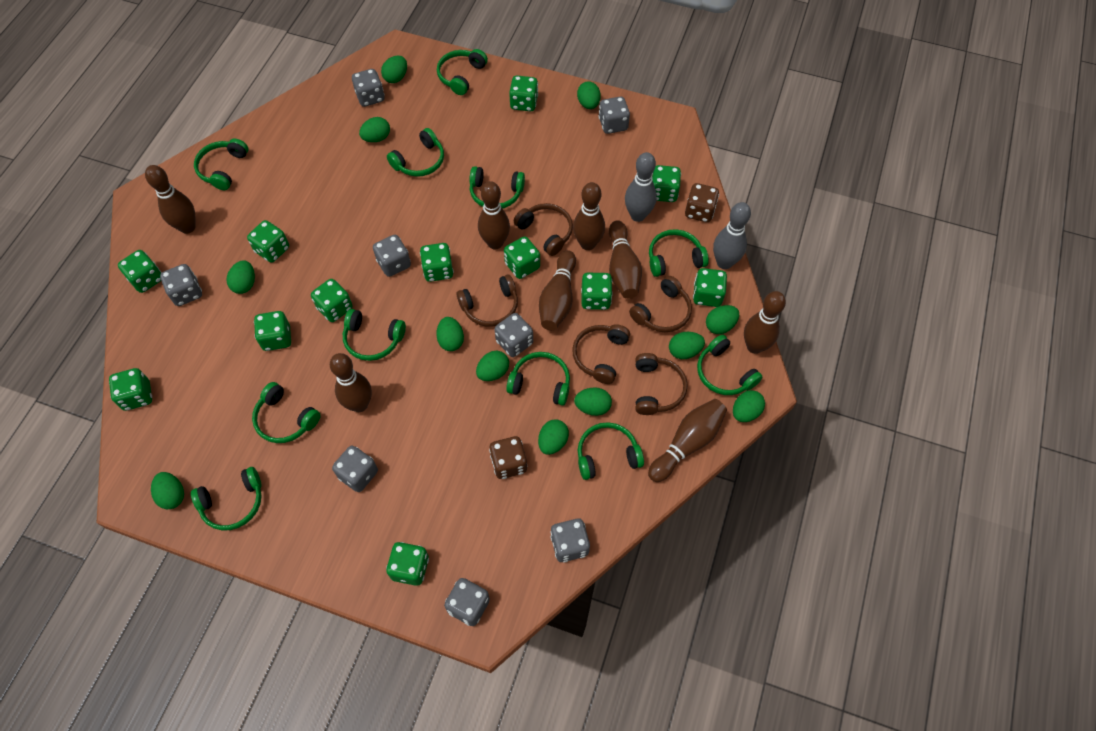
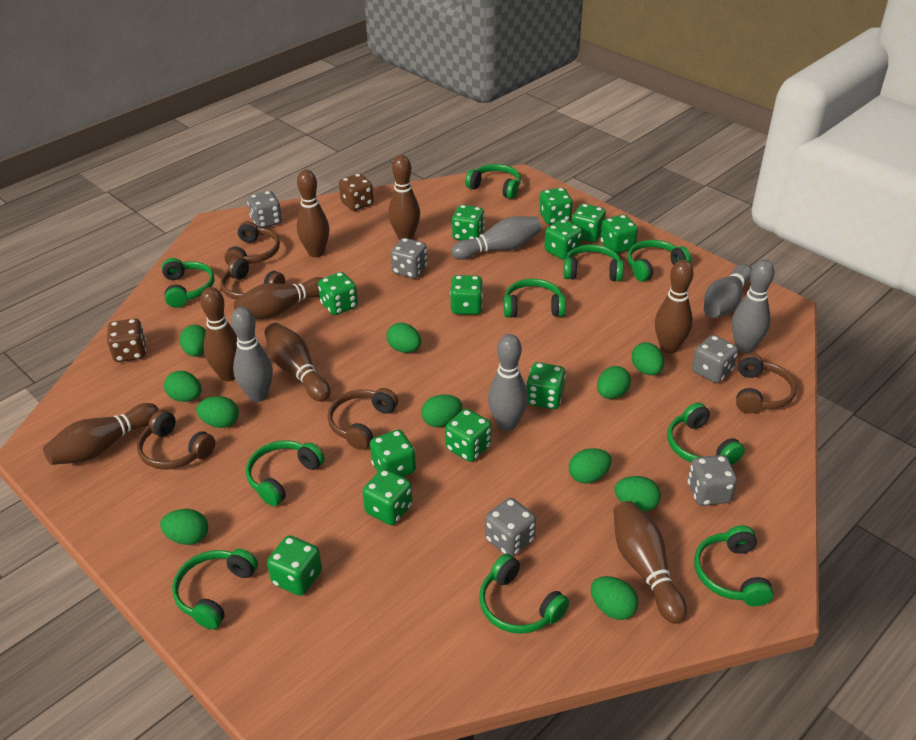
green egg: [151,472,184,509] [227,260,255,294] [359,117,390,142] [381,56,407,83] [436,317,464,351] [476,351,509,381] [538,419,569,455] [574,387,612,416] [577,81,601,109] [669,332,705,359] [706,305,739,334] [733,390,765,422] = 12 -> [160,509,208,545] [164,371,202,402] [180,325,206,357] [196,396,239,428] [387,323,421,353] [421,395,462,427] [569,448,611,484] [591,576,639,620] [597,366,631,399] [614,476,661,512] [632,342,664,375] = 11
green headphones: [191,467,262,530] [194,138,248,190] [252,382,321,443] [343,309,406,361] [387,128,444,177] [437,49,488,95] [469,166,525,209] [506,352,570,406] [578,422,644,480] [649,229,709,277] [697,334,762,395] = 11 -> [162,258,215,308] [172,549,258,629] [246,440,325,507] [465,164,521,199] [479,554,569,634] [504,279,566,318] [564,244,624,281] [627,240,691,282] [667,402,745,465] [694,525,774,606] = 10
grey bowling pin: [625,152,657,222] [713,202,751,269] = 2 -> [231,307,273,402] [451,216,541,260] [488,334,528,431] [704,264,752,318] [732,259,774,353] = 5
grey dice: [160,264,202,306] [332,446,378,492] [352,69,385,107] [373,235,411,277] [444,578,490,626] [494,313,533,357] [550,519,590,563] [599,97,630,134] = 8 -> [247,191,282,228] [391,238,427,278] [485,498,536,556] [688,455,737,506] [692,335,738,383] = 5

